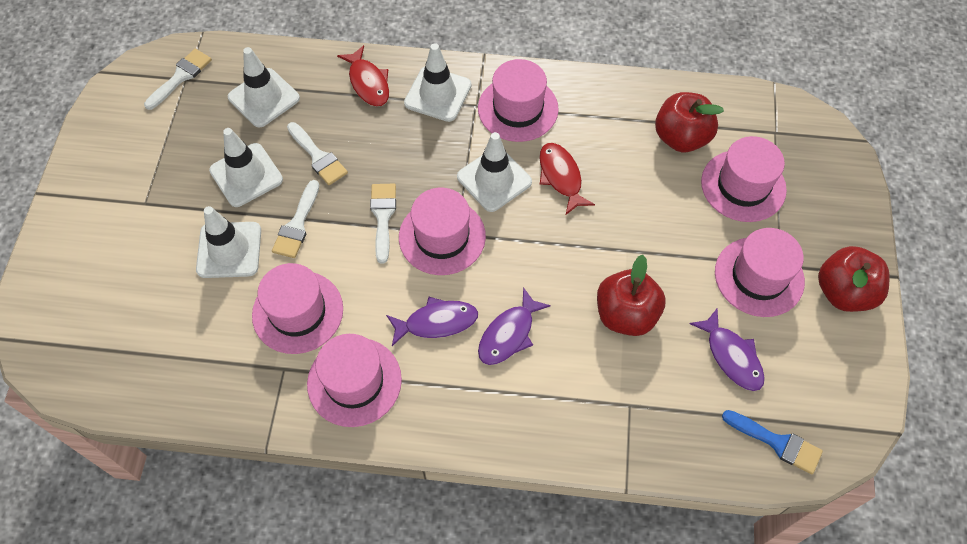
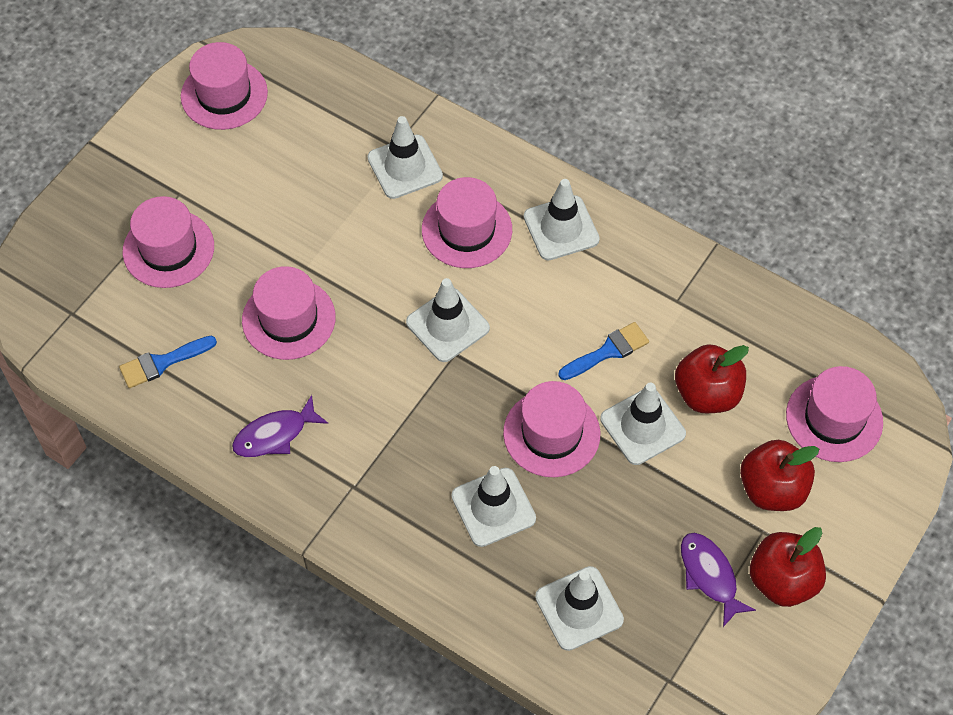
blue brush: [722,410,823,474] = 1 -> [119,336,217,388] [558,322,649,380] = 2
purple fish: [386,297,478,346] [478,287,551,365] [689,308,765,391] = 3 -> [232,395,328,457] [681,533,756,627] = 2
red fish: [337,45,389,107] [539,143,595,215] = 2 -> none = 0
white brush: [144,49,212,110] [272,180,319,258] [287,122,348,185] [370,184,396,264] = 4 -> none = 0
white traffic cone: [196,206,261,278] [209,128,283,207] [228,47,300,128] [404,43,472,122] [457,132,532,212] = 5 -> [367,116,443,199] [406,278,490,362] [451,466,536,547] [524,179,600,260] [535,566,624,651] [600,383,686,465] = 6

